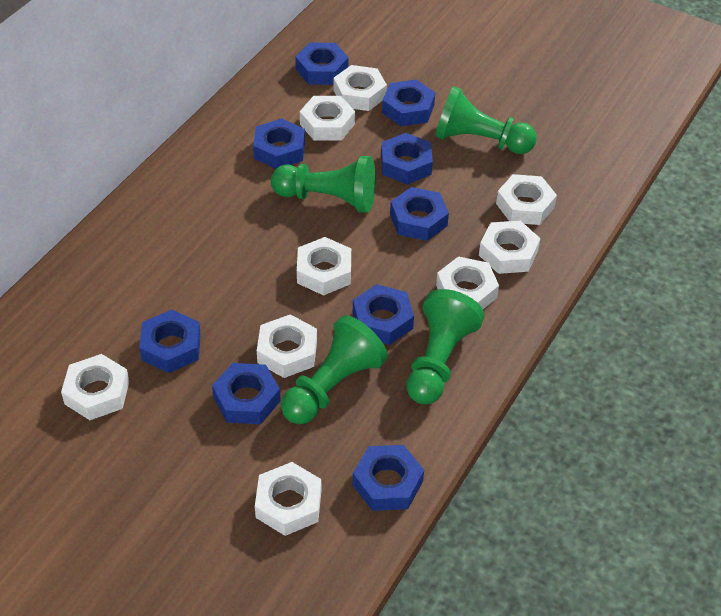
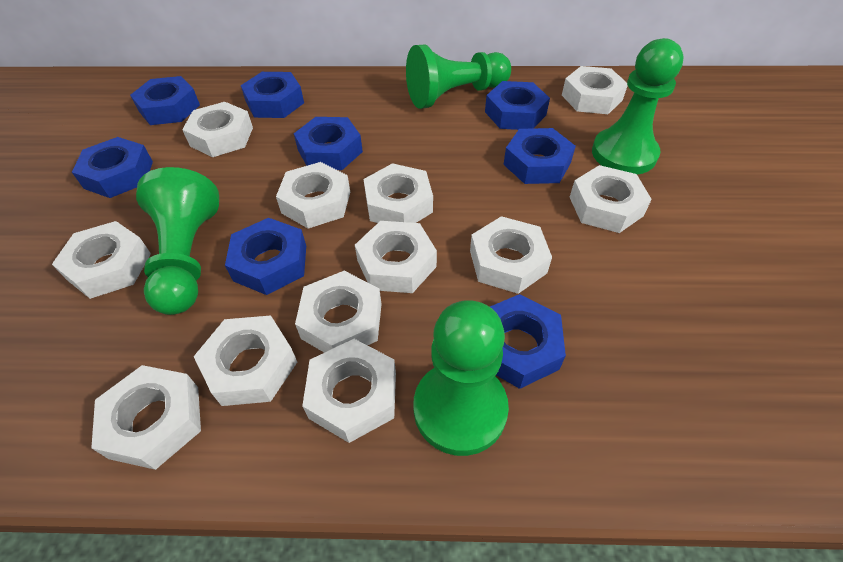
blue nut: [139,310,201,373] [212,363,281,424] [253,118,305,169] [295,42,349,85] [352,445,424,511] [353,284,414,345] [381,133,433,185] [382,80,435,126] [390,187,449,241] = 9 -> [72,137,153,198] [130,76,200,125] [225,218,306,295] [241,72,304,118] [294,117,363,170] [485,81,550,130] [490,294,566,389] [503,128,576,184] = 8
white nut: [61,354,129,420] [255,462,321,536] [257,314,317,378] [297,237,351,296] [300,96,355,141] [334,65,387,111] [436,256,499,309] [479,221,541,274] [496,174,557,225] = 9 -> [52,221,151,299] [91,365,201,470] [182,102,253,157] [194,315,297,406] [276,162,350,229] [295,271,382,353] [302,339,396,443] [355,221,437,293] [364,163,433,223] [470,216,552,294] [562,66,628,114] [570,165,652,233] = 12

